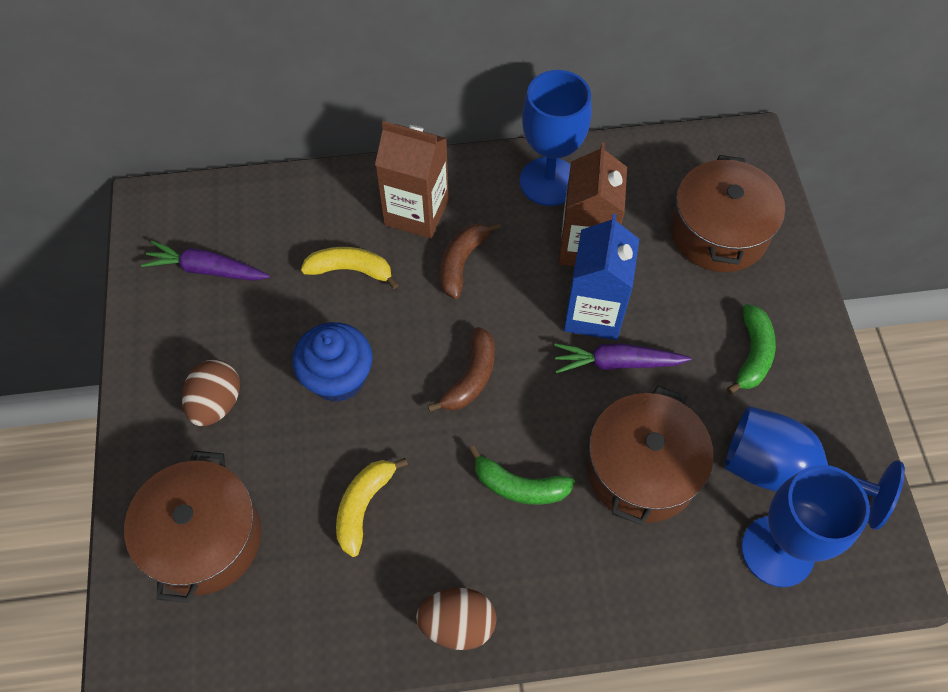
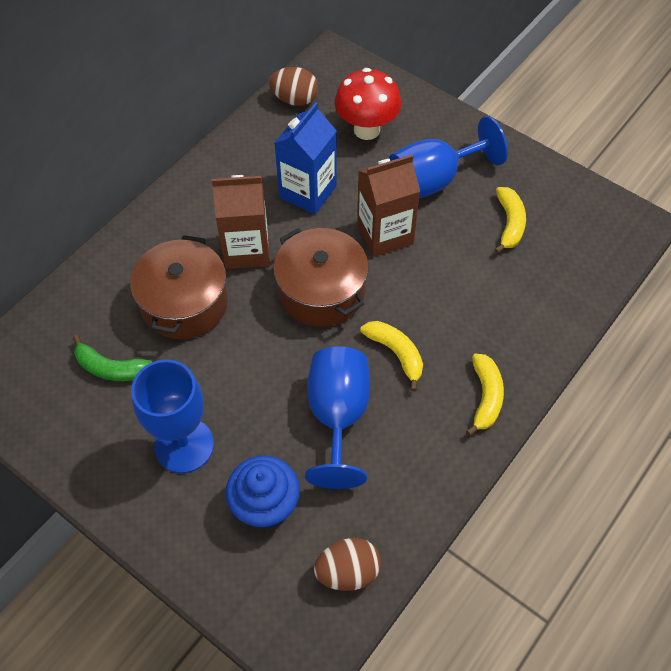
brown banana: [427,327,495,412] [440,222,501,299] = 2 -> none = 0
brown pot: [124,451,262,603] [587,386,713,525] [671,155,785,272] = 3 -> [130,235,228,339] [274,228,369,327] = 2
green banana: [469,446,575,505] [727,304,776,394] = 2 -> [73,335,152,381] = 1
purple carrot: [141,241,270,281] [554,343,692,373] = 2 -> none = 0
red mushroom: none = 0 -> [335,68,401,140] = 1
yellow banana: [301,247,399,289] [336,458,408,557] = 2 -> [360,321,423,391] [466,353,504,436] [494,187,526,254] = 3

